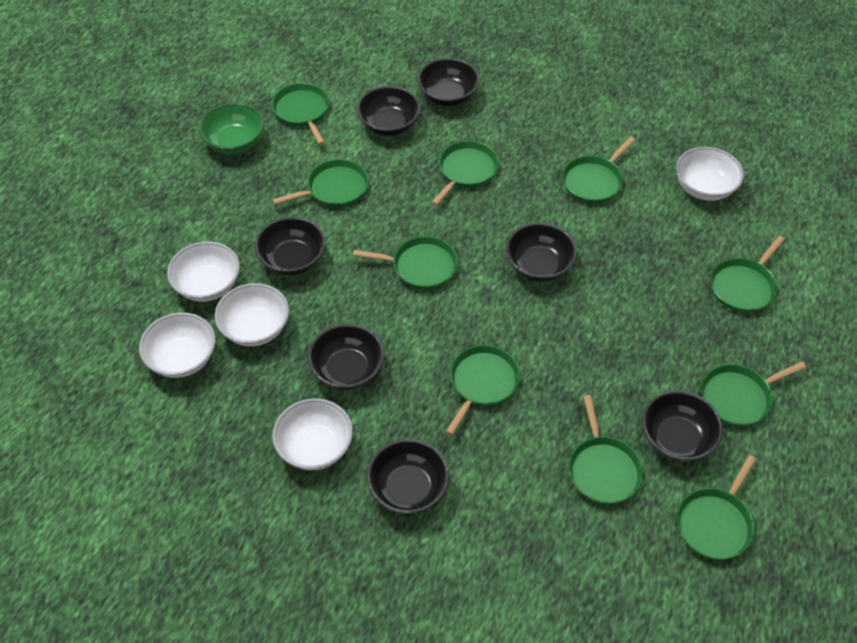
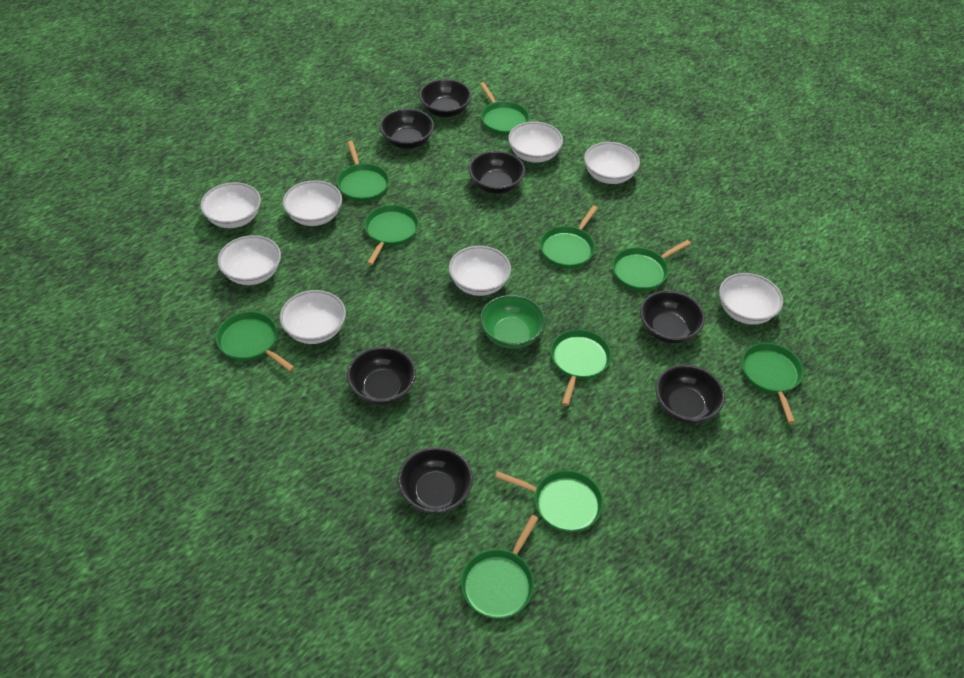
white bowl: [139,312,215,378] [167,241,240,302] [215,283,289,346] [272,398,353,470] [676,147,744,201] = 5 -> [200,182,261,228] [217,235,281,285] [280,290,346,344] [283,180,342,226] [449,246,511,296] [508,121,563,163] [584,142,640,184] [719,273,783,325] = 8

